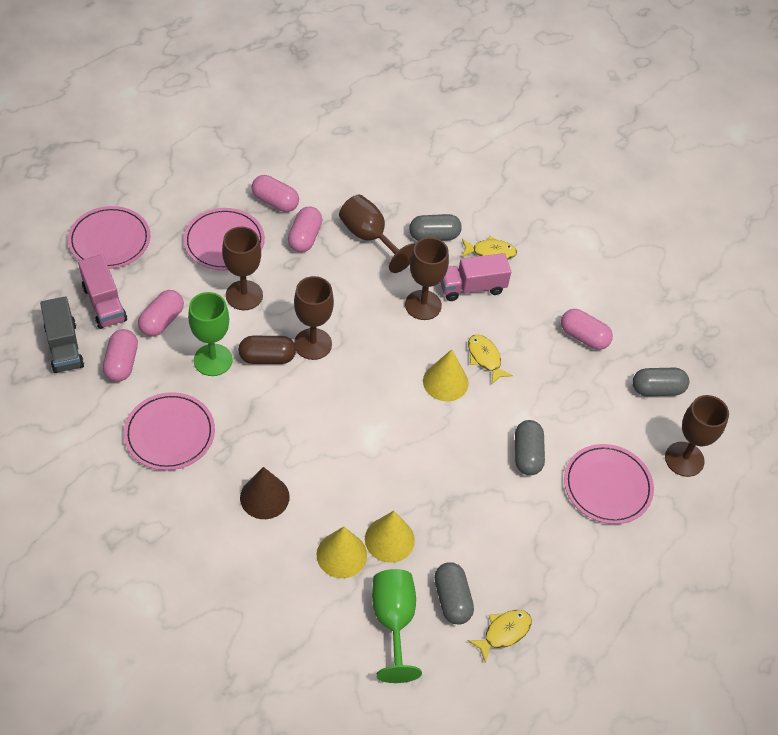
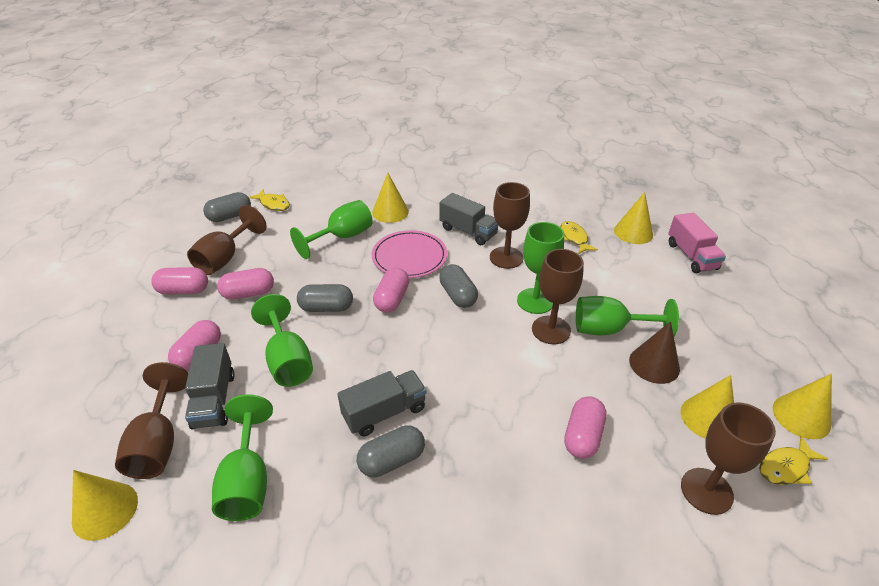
brown capsule: [238,336,296,364] = 1 -> none = 0
green goblet: [188,292,233,376] [372,569,422,683] = 2 -> [212,395,273,521] [251,294,313,387] [290,200,373,259] [517,222,564,314] [576,296,679,337] = 5
grey truck: [40,296,84,373] = 1 -> [185,343,235,429] [337,370,426,436] [439,193,499,245] = 3
pink plate: [68,206,150,269] [124,392,215,470] [183,208,265,270] [564,444,654,524] = 4 -> [372,230,447,278] = 1
pink truck: [78,254,127,329] [440,253,511,301] = 2 -> [668,213,726,273] = 1
yellow cone: [317,526,367,578] [365,511,415,563] [423,349,469,401] = 3 -> [72,470,138,541] [372,173,409,223] [614,192,653,244] [681,375,734,439] [773,374,832,439] = 5

